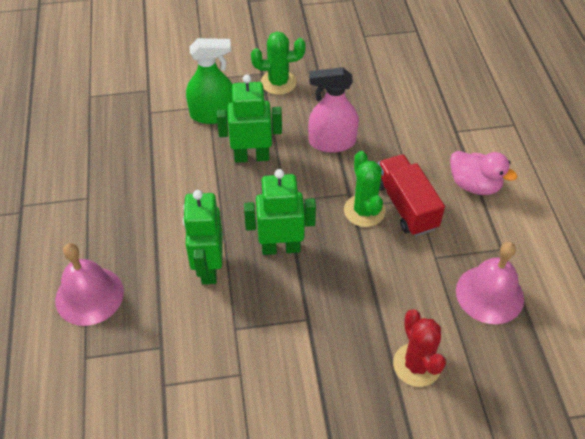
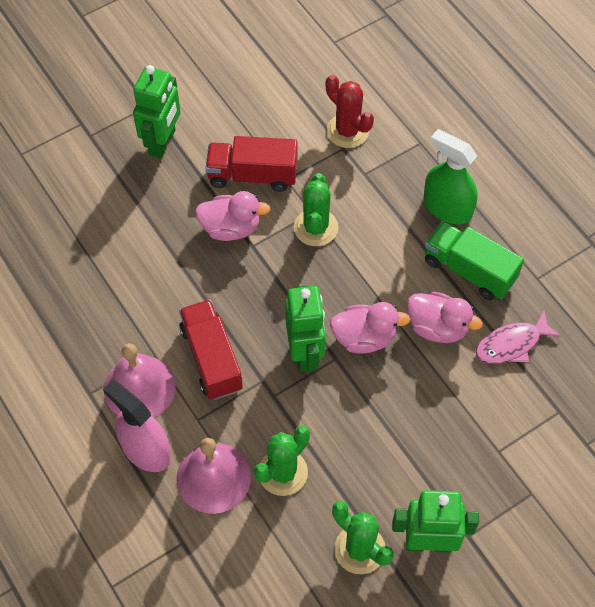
green cactus: [251,32,306,95] [344,151,385,227] = 2 -> [254,425,310,496] [294,173,338,246] [332,501,394,574] = 3
green truck: none = 0 -> [425,221,524,300] = 1
pink duck: [450,151,517,195] = 1 -> [195,191,270,241] [330,302,410,354] [407,292,483,343] = 3
pink fish: none = 0 -> [476,311,561,364] = 1
red truck: [378,154,445,236] = 1 -> [179,299,243,400] [205,136,297,192] = 2

